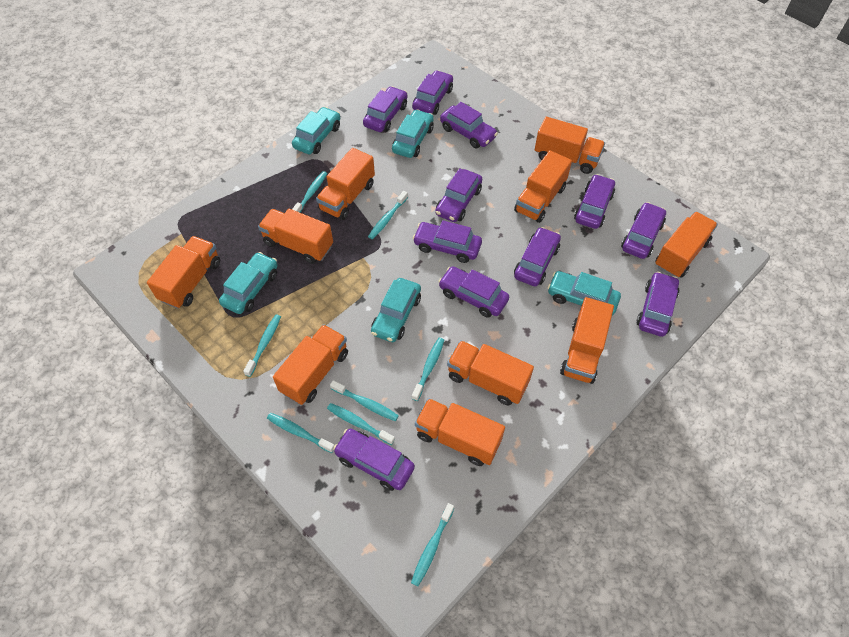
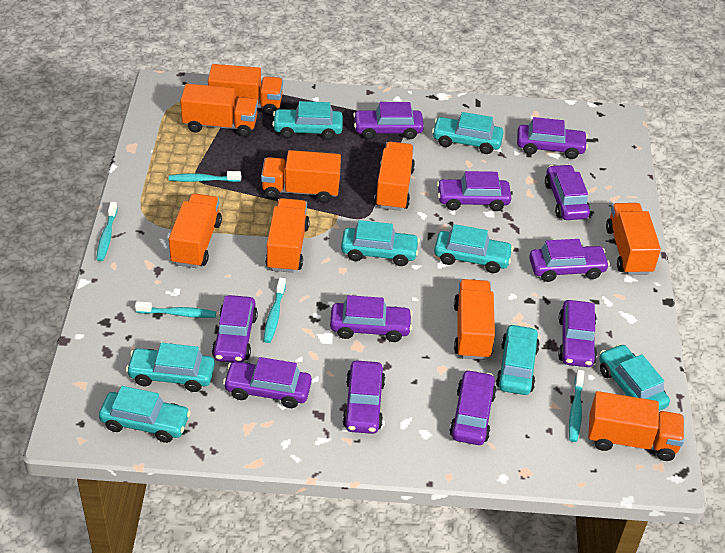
orange truck: [147,236,220,309] [258,209,333,264] [273,324,348,405] [316,148,375,220] [415,398,505,466] [447,340,534,406] [514,151,572,223] [535,117,605,174] [560,297,614,384] [655,212,718,278] = 10 -> [169,193,222,268] [180,84,258,137] [208,64,283,116] [261,150,341,203] [265,198,310,273] [374,142,415,211] [454,279,495,360] [588,391,684,461] [606,203,661,275] = 9
turquoise car: [219,252,278,314] [292,107,340,154] [371,278,421,342] [392,109,434,158] [548,271,621,315] = 5 -> [99,386,191,443] [126,343,215,392] [272,101,343,140] [341,220,420,266] [432,112,504,154] [434,224,513,273] [496,324,540,395] [599,344,670,411] = 8
turquoise toothbrush: [243,314,281,377] [267,413,334,453] [292,171,327,213] [327,403,395,445] [330,380,399,421] [368,191,408,239] [411,503,454,586] [412,337,444,401] = 8 -> [96,202,118,261] [135,301,216,318] [168,171,241,182] [264,278,286,343] [569,370,584,442] = 5

